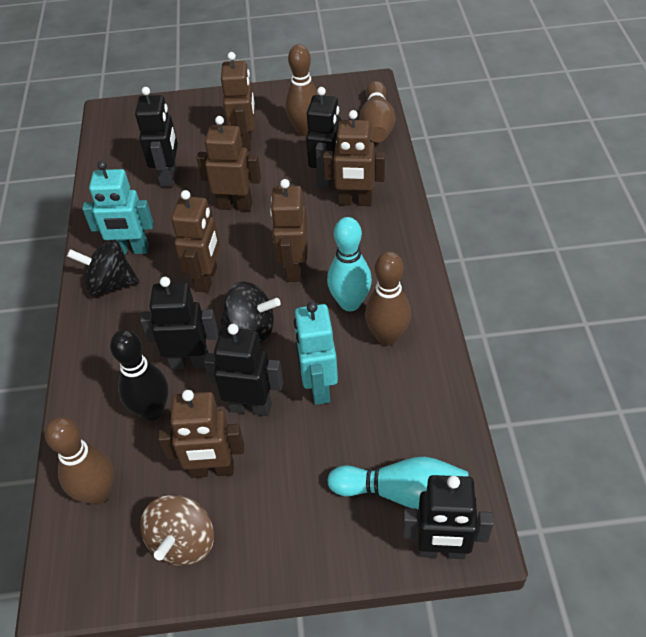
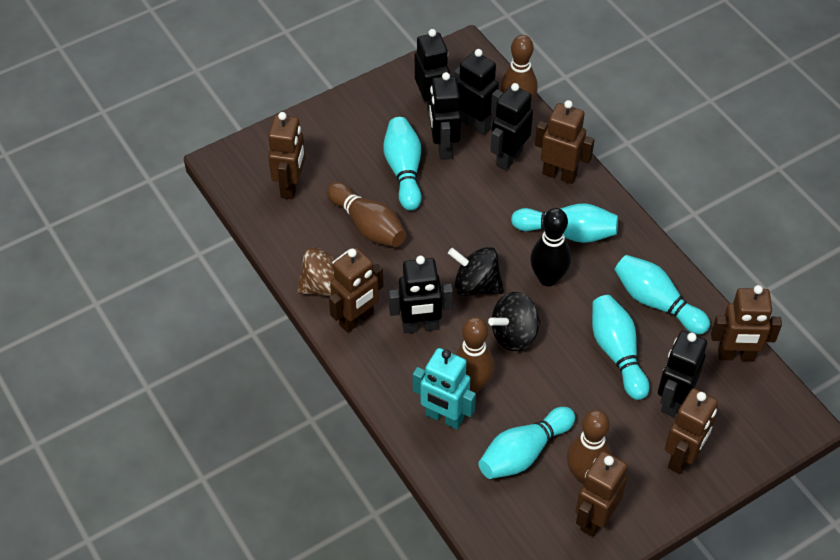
black robot: [135,87,178,187] [140,277,218,369] [204,324,283,416] [306,87,341,189] [402,475,494,559] = 5 -> [389,256,453,334] [415,29,450,115] [429,72,461,160] [454,49,503,135] [491,83,533,171] [658,331,707,417] = 6
turquoise bowling pin: [327,217,372,311] [327,457,469,509] = 2 -> [383,117,421,211] [479,407,575,479] [511,203,618,243] [592,295,649,400] [614,255,710,334] = 5
turquoise robot: [82,161,154,255] [294,302,338,405] = 2 -> [413,348,476,429] = 1

